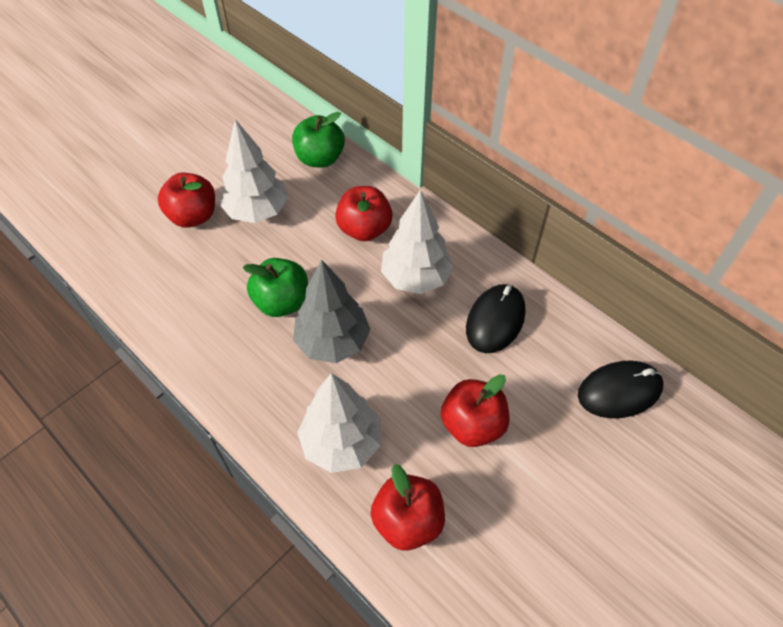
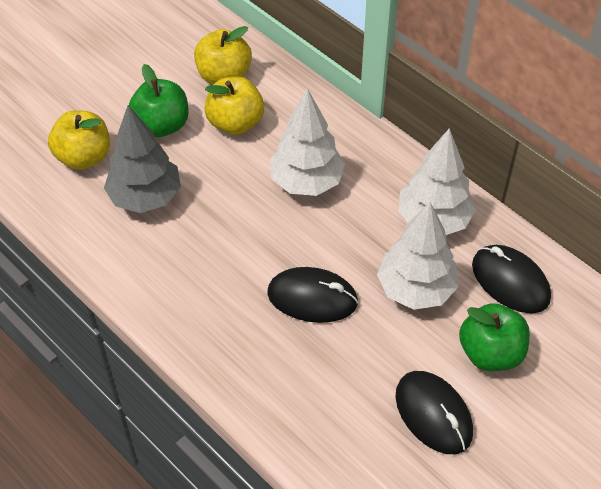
black mouse: [466,284,526,353] [578,360,663,418] = 2 -> [267,267,358,323] [395,371,473,454] [472,245,551,313] = 3
red apple: [158,173,215,228] [335,186,393,241] [371,464,445,551] [441,374,509,447] = 4 -> none = 0
yellow apple: none = 0 -> [48,110,110,170] [194,26,252,85] [204,77,264,135] = 3

